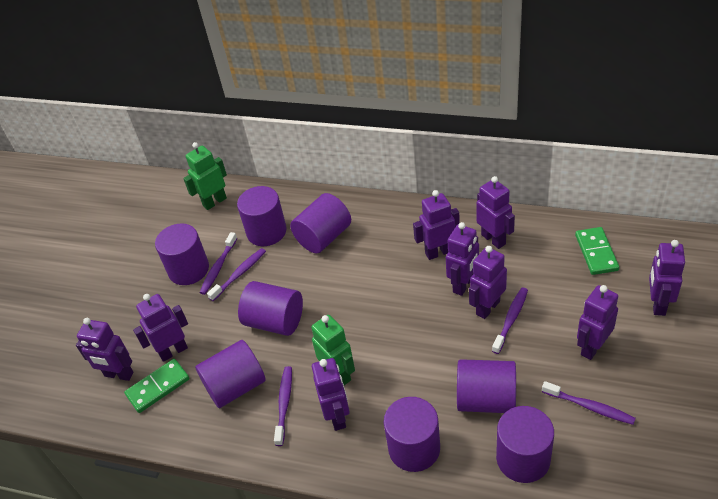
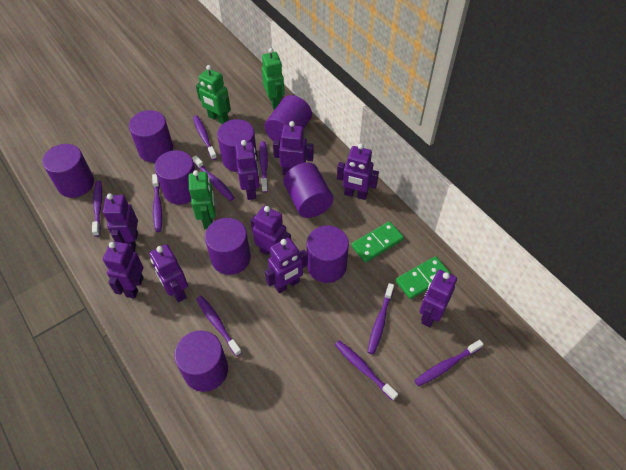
green robot: [183,142,227,210] [311,315,355,385] = 2 -> [189,170,216,229] [196,65,231,124] [262,48,284,109] = 3
purple cylinder: [155,223,209,285] [195,340,266,408] [237,186,287,246] [238,281,303,336] [290,193,351,254] [384,397,440,472] [457,359,516,413] [496,406,554,483] = 8 -> [42,144,94,198] [129,110,173,163] [155,150,195,205] [174,331,228,392] [205,218,251,275] [217,119,257,172] [265,95,312,142] [283,163,333,218] [307,226,349,283] = 9
purple toothbrush: [199,232,237,295] [207,248,266,301] [274,366,292,446] [492,288,528,354] [542,381,636,425] = 5 -> [92,181,102,237] [152,174,162,232] [192,155,235,201] [193,116,217,160] [196,296,242,356] [259,141,268,193] [335,340,398,401] [368,283,394,355] [414,340,484,386] = 9

